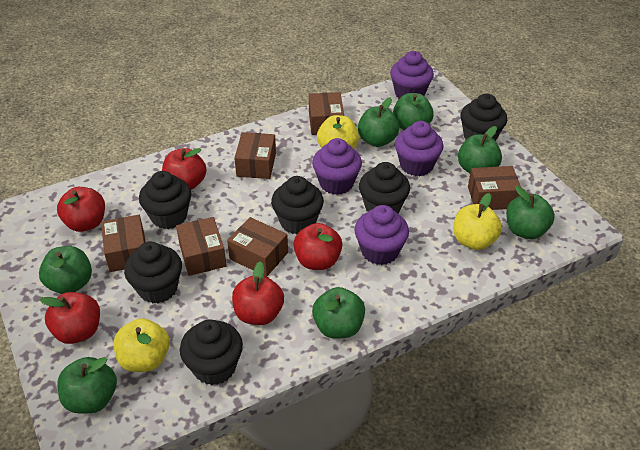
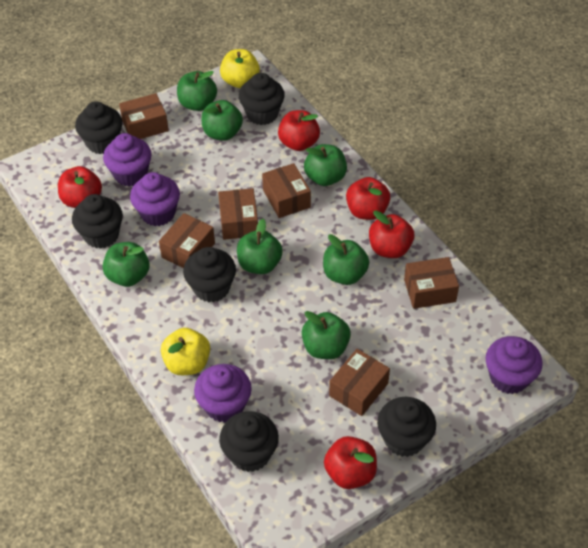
yellow apple: [114,318,170,372] [317,115,359,149] [454,193,502,250] = 3 -> [161,328,210,375] [220,49,260,88] = 2

